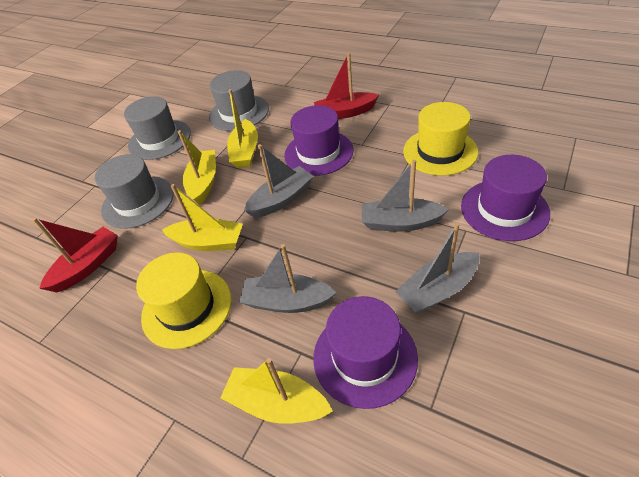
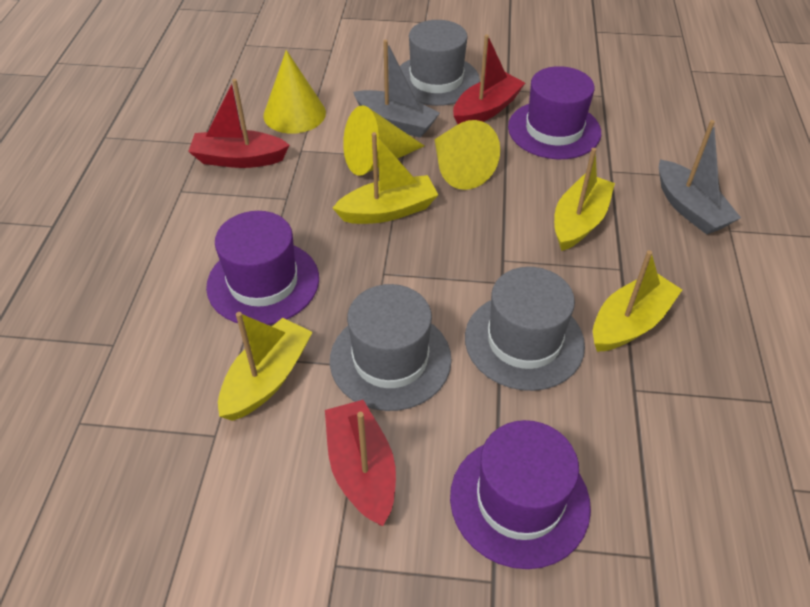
grey boat: [239,244,337,313] [244,144,314,218] [362,160,449,232] [395,223,479,314] = 4 -> [353,40,440,138] [659,120,741,235] = 2
red boat: [32,218,118,292] [314,53,379,119] = 2 -> [188,79,289,168] [325,400,396,526] [453,34,525,124] = 3
yellow cone: none = 0 -> [263,50,326,134] [343,105,424,176] [435,120,500,190] = 3
yellow hat: [136,252,232,349] [403,102,478,176] = 2 -> none = 0

